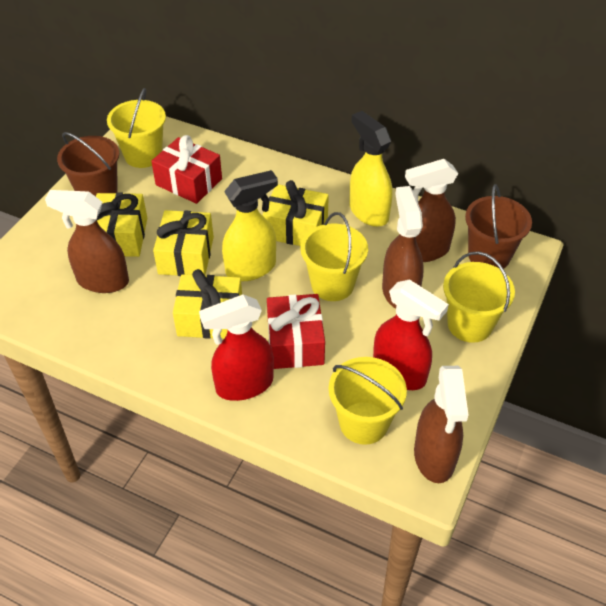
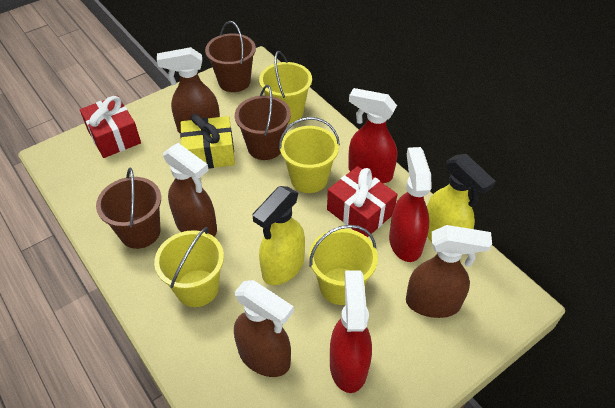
brown bucket: [57,132,119,196] [465,184,532,269] = 2 -> [96,167,161,249] [205,21,256,92] [235,85,291,160] = 3
red spray bottle: [199,294,274,401] [373,279,449,390] = 2 -> [330,270,372,393] [348,88,397,184] [389,147,432,262] = 3
yellow gift: [96,192,147,257] [153,210,214,276] [173,269,242,339] [262,180,329,246] = 4 -> [180,114,235,169] = 1

